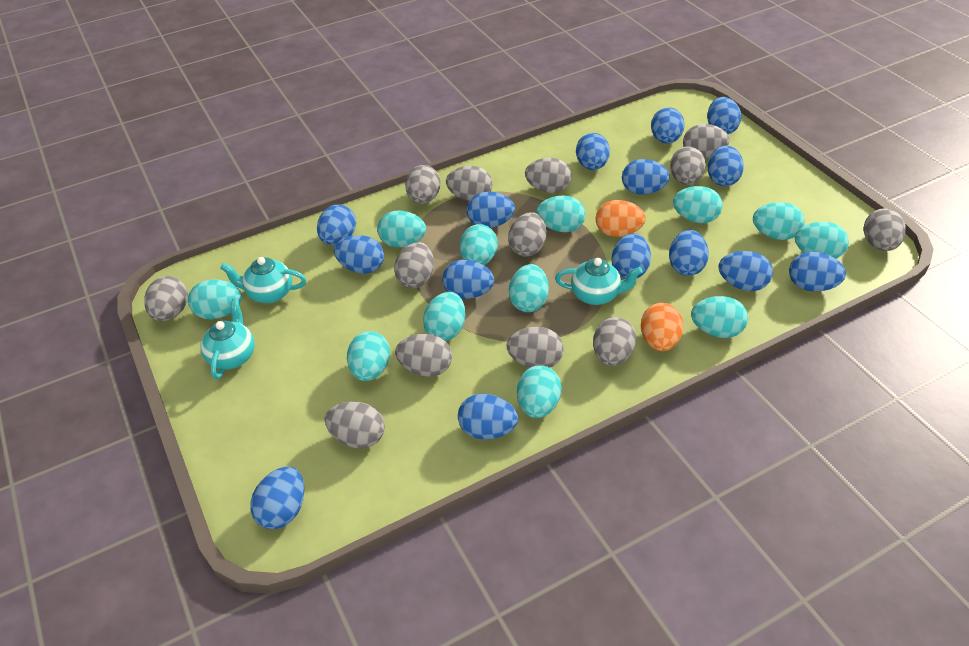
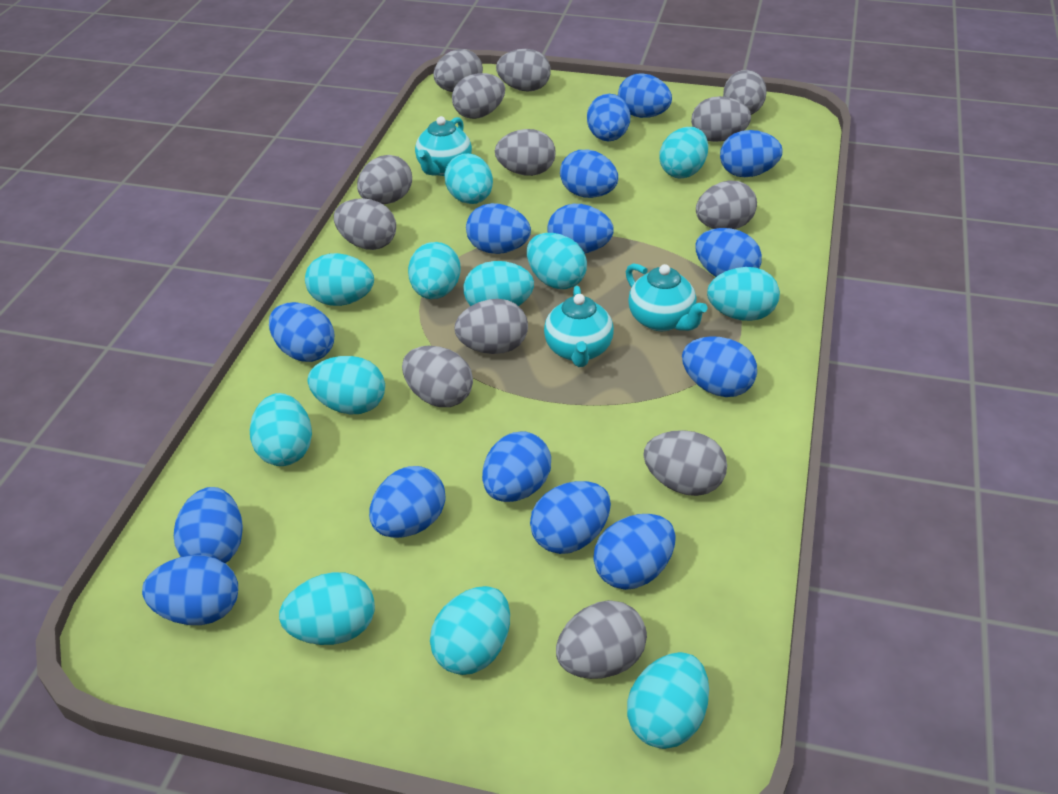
orange egg: [596,200,646,237] [641,303,683,351] = 2 -> none = 0

